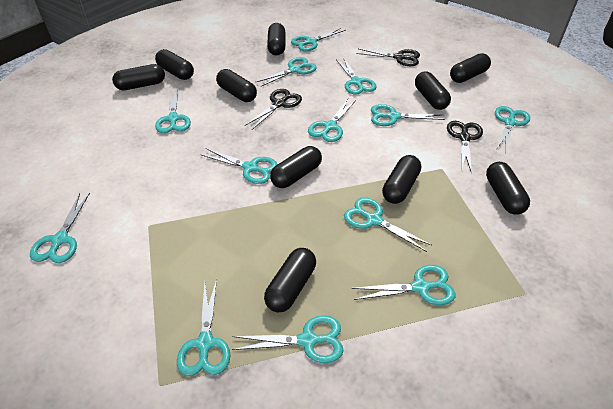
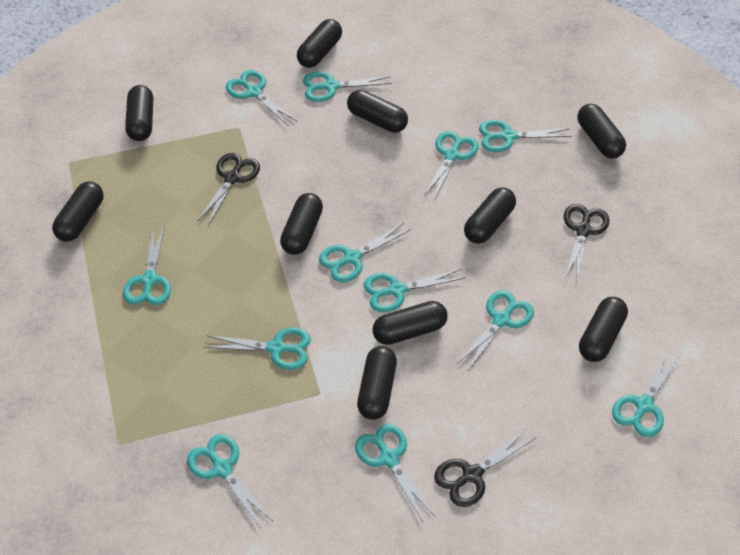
turquoise scissors: [30,193,90,263] [155,91,191,133] [177,279,230,376] [200,148,278,184] [232,315,344,363] [256,57,317,87] [291,28,346,51] [308,99,356,142] [336,57,376,94] [344,197,431,252] [352,265,456,305] [371,104,445,126] [495,106,530,153] = 13 -> [123,225,171,305] [187,434,272,528] [204,327,311,370] [226,70,297,126] [303,72,392,102] [319,223,411,282] [355,424,436,523] [364,269,464,313] [423,131,479,201] [457,290,534,370] [479,120,572,152] [612,349,681,437] = 12

